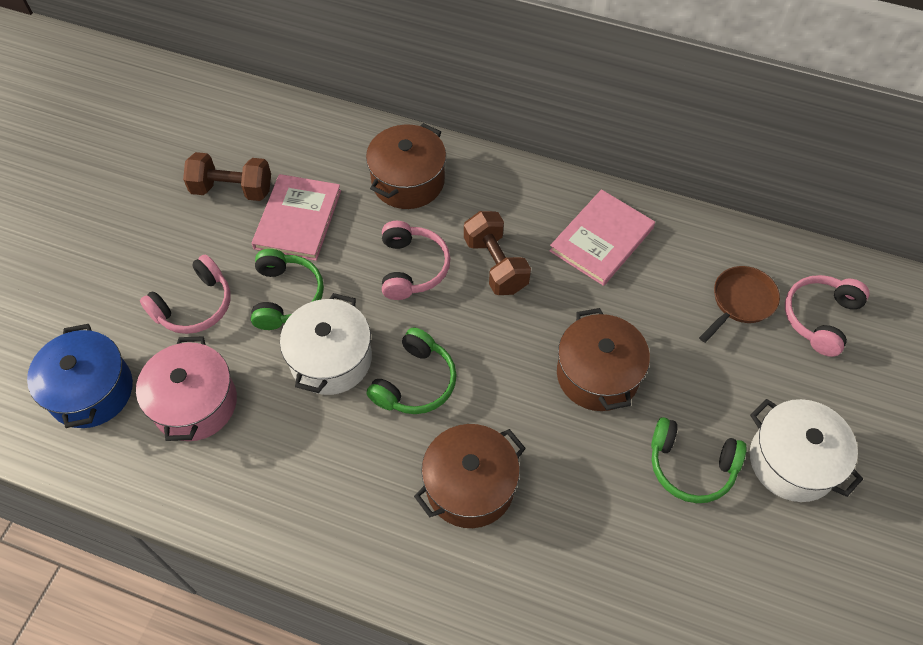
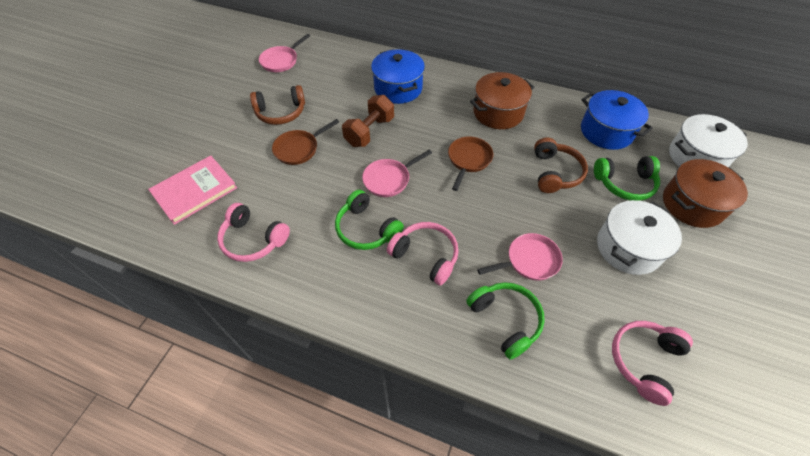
blue pot: [27,324,133,428] = 1 -> [371,49,425,104] [581,90,653,150] = 2
brown dumbbell: [183,152,271,201] [464,211,531,295] = 2 -> [342,95,394,147] = 1
brown headphones: none = 0 -> [250,85,305,125] [534,137,588,193] = 2
brown pan: [699,266,780,343] = 1 -> [272,119,339,165] [448,136,493,191] = 2
brown pot: [366,123,446,209] [414,424,526,528] [557,308,650,411] = 3 -> [470,72,534,129] [663,159,748,228] = 2
pink book: [251,174,341,261] [549,189,655,286] = 2 -> [148,155,237,225] = 1
pink pan: none = 0 -> [259,34,310,72] [362,150,432,197] [477,233,563,281] = 3
pink pot: [136,336,237,441] = 1 -> none = 0

